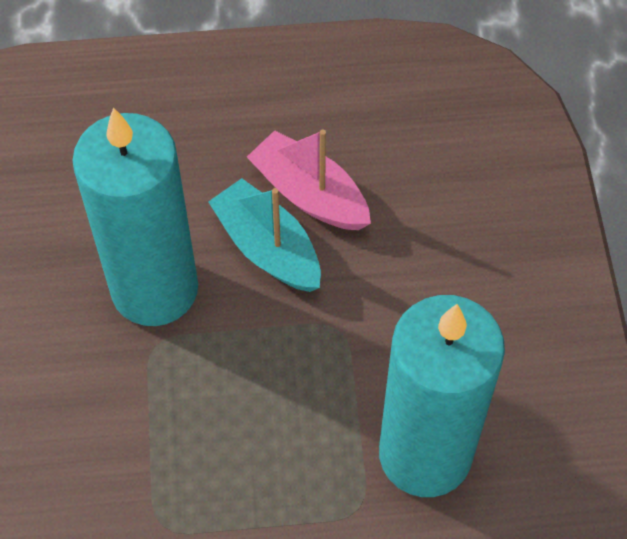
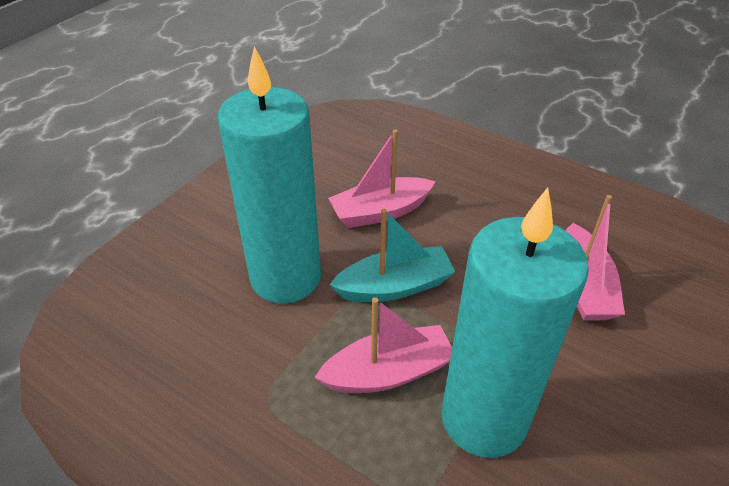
pink boat: [247,129,371,230] = 1 -> [314,298,452,393] [328,130,436,228] [565,195,625,320] = 3

